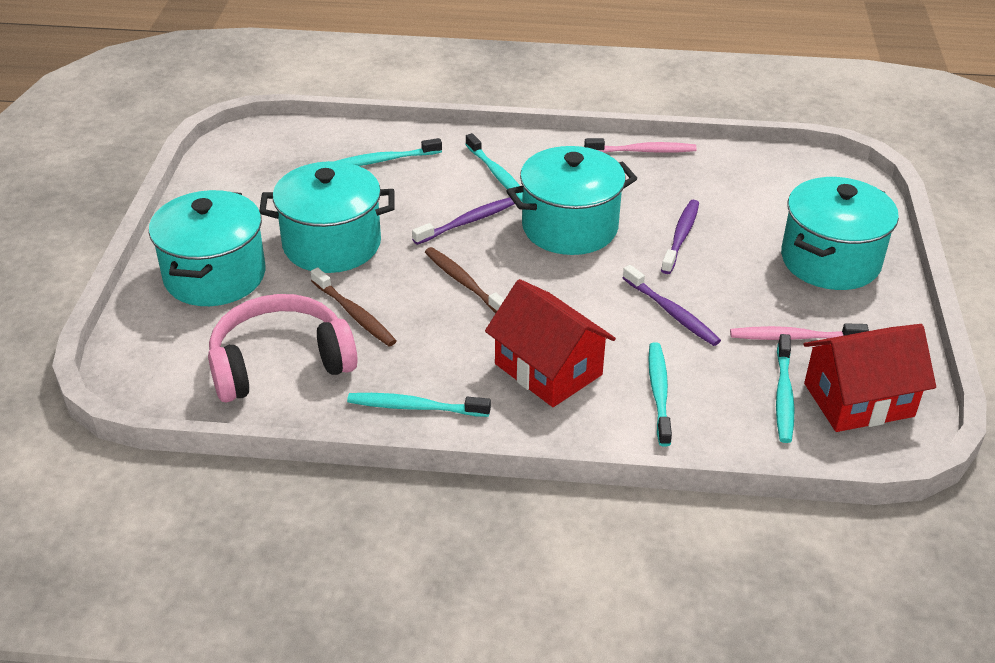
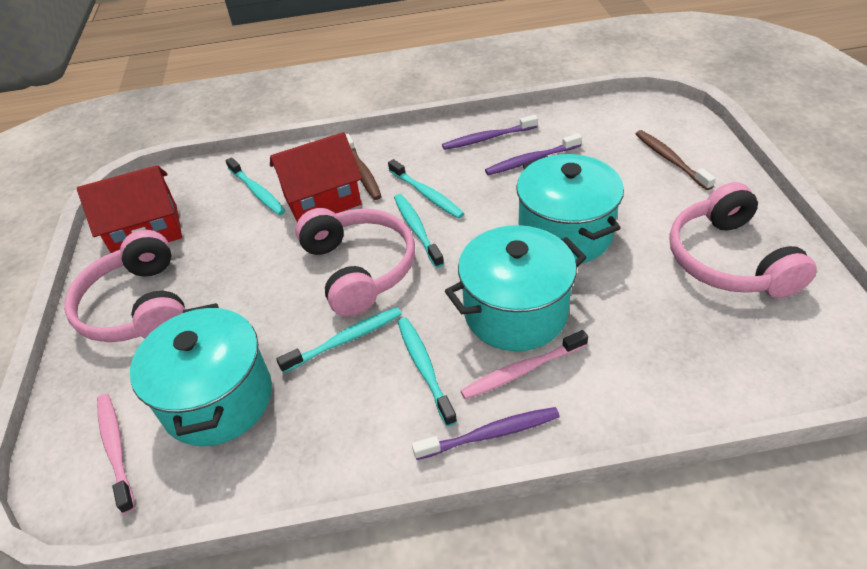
pink headphones: [208,294,358,402] = 1 -> [64,230,186,342] [295,208,415,317] [669,182,817,298] = 3
turquoise pot: [149,190,266,306] [259,161,395,273] [506,146,638,255] [781,177,899,290] = 4 -> [130,303,272,446] [445,225,587,351] [516,154,624,264] = 3

